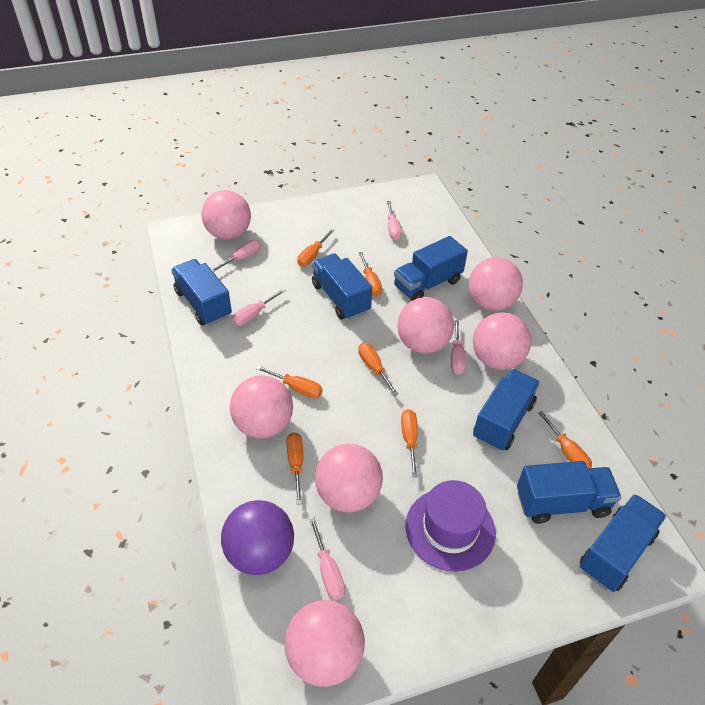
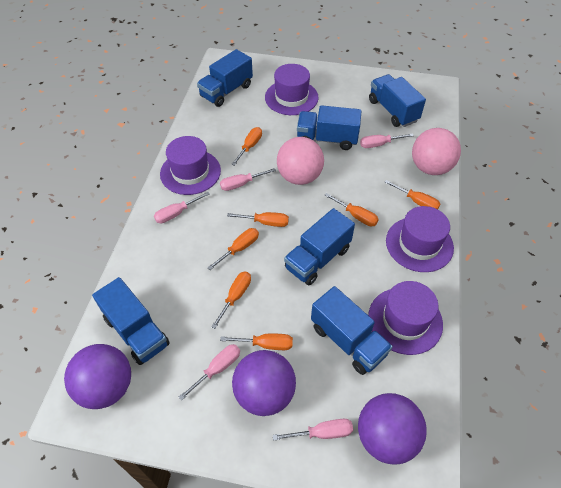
pink ball: [201,190,251,240] [230,375,293,439] [285,600,365,687] [315,444,383,512] [397,297,454,354] [469,257,523,311] [473,312,531,370] = 7 -> [277,137,324,185] [412,128,461,175] = 2
purple ball: [221,500,294,575] = 1 -> [64,344,131,409] [232,350,296,416] [358,393,427,465] = 3
purple hat: [405,480,496,572] = 1 -> [160,136,221,195] [265,64,319,115] [368,281,443,355] [386,206,454,272] = 4

